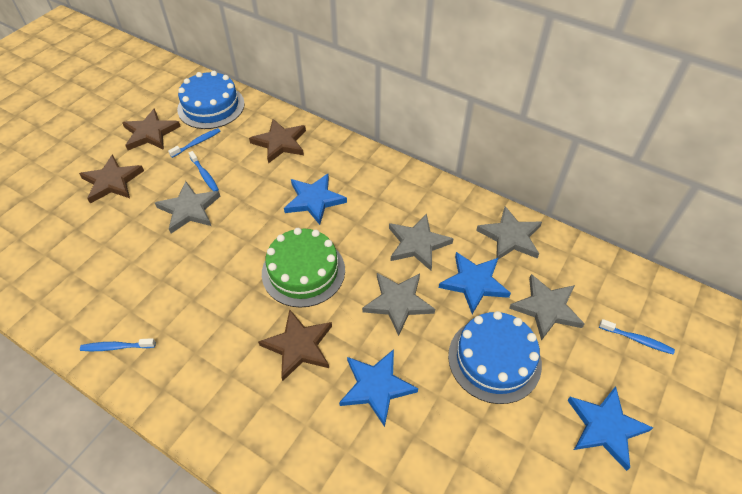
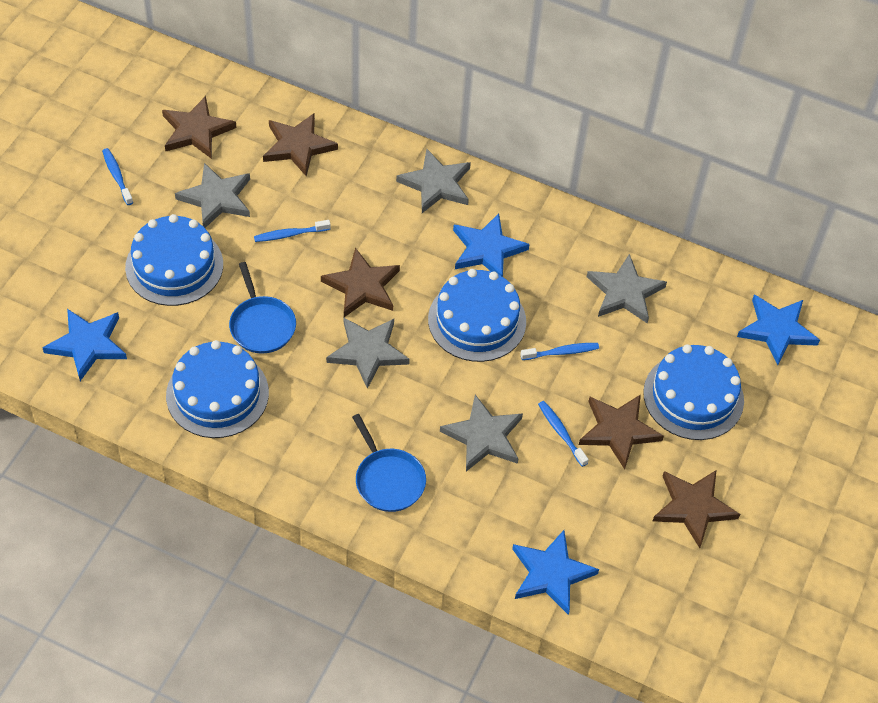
blue cake: [177,71,245,129] [448,311,542,404] = 2 -> [125,214,223,306] [166,340,269,438] [428,269,526,362] [643,344,744,440] = 4
blue pan: none = 0 -> [229,262,296,353] [352,414,426,512] = 2
brown star: [79,154,144,204] [122,108,181,150] [249,119,306,164] [258,309,332,381] = 4 -> [162,96,236,159] [263,113,338,177] [321,248,400,317] [579,394,664,469] [653,470,740,548] = 5
green cake: [262,228,345,308] = 1 -> none = 0

